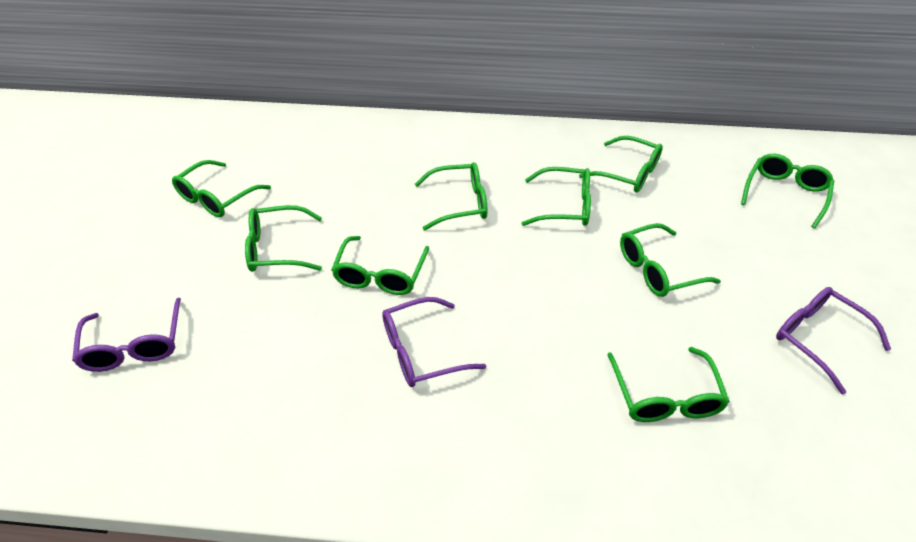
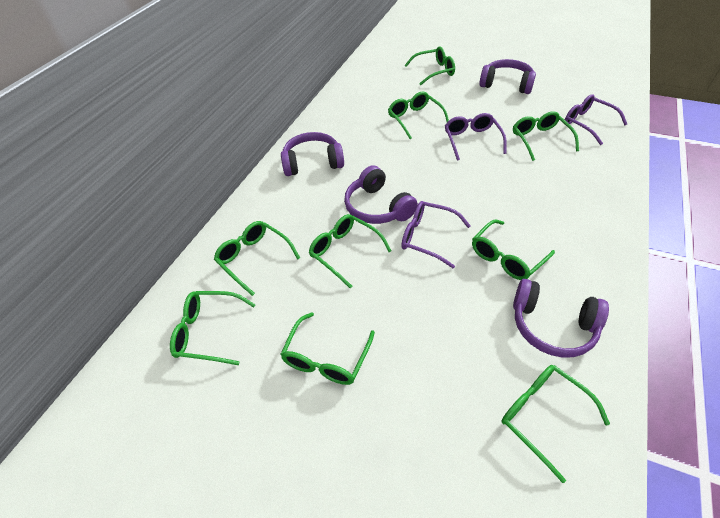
purple headphones: none = 0 -> [281,132,344,176] [344,165,418,224] [479,59,536,94] [513,279,609,358] = 4

